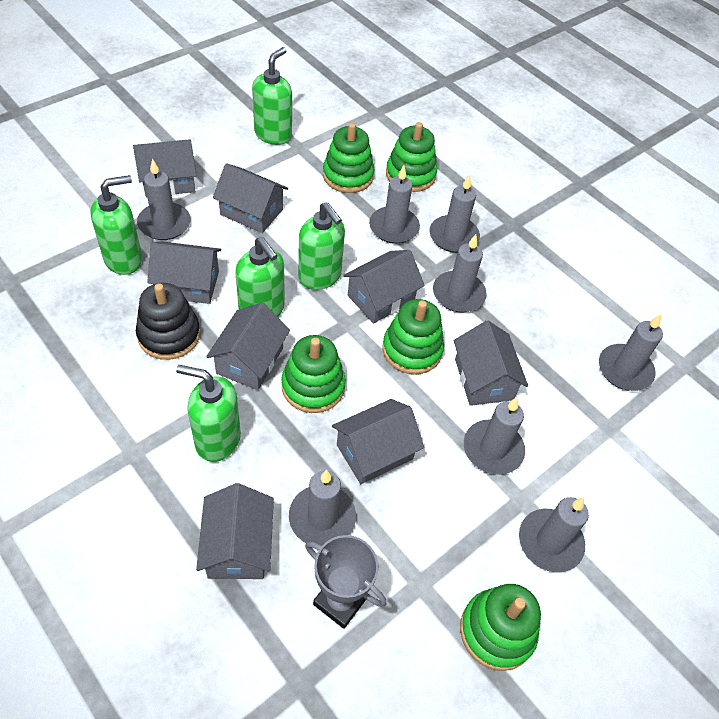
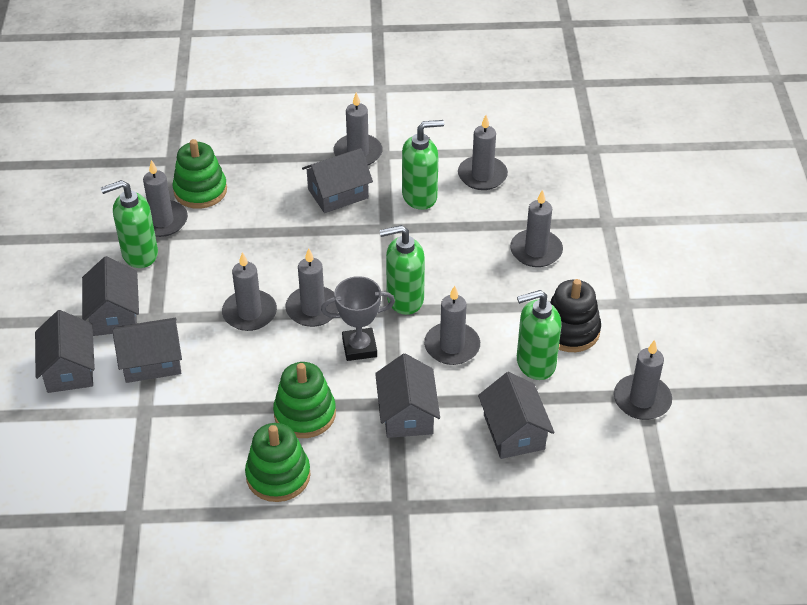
green soap dispenser: [90,175,142,275] [176,365,241,462] [235,237,285,317] [252,47,292,145] [298,202,345,290] = 5 -> [101,180,158,268] [379,225,425,315] [402,120,444,210] [517,290,561,380] = 4
green stacking toy: [281,335,346,413] [323,123,375,193] [382,299,444,375] [386,122,437,192] [460,584,541,671] = 5 -> [173,139,227,209] [245,423,311,502] [273,362,336,438] = 3
grey house: [133,139,197,197] [147,241,221,304] [196,483,274,579] [206,302,290,390] [213,163,288,233] [332,399,424,484] [343,250,425,324] [454,321,528,406] = 8 -> [35,310,95,393] [82,256,139,336] [112,318,182,383] [302,148,373,213] [375,353,440,438] [478,372,555,459] = 6

